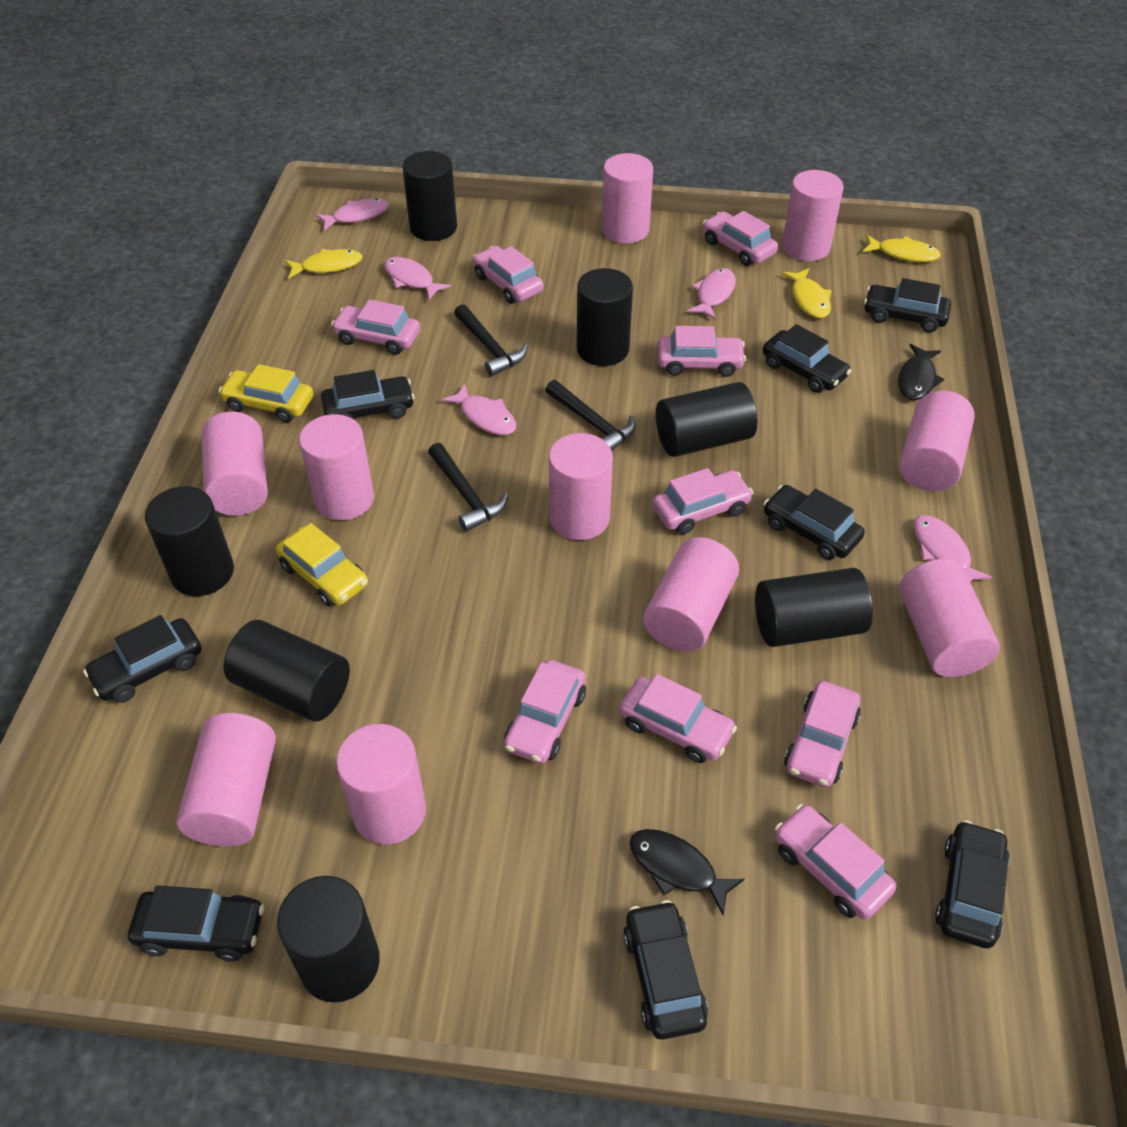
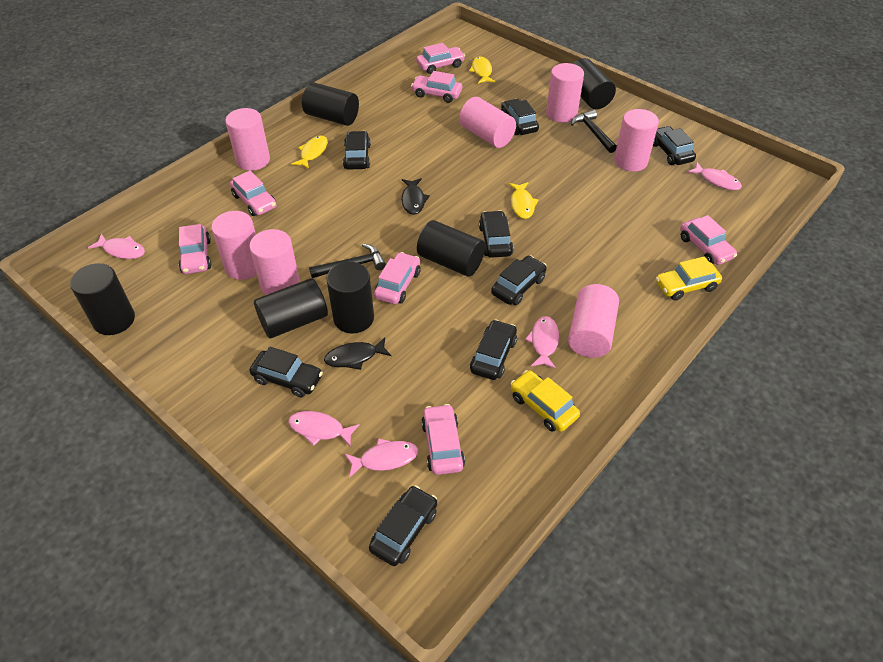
black cylinder: [145,486,234,596] [224,620,350,722] [277,876,380,1003] [402,151,457,241] [577,268,633,366] [656,382,757,457] [755,568,873,647] = 7 -> [70,263,135,335] [254,278,328,338] [302,82,359,126] [326,262,374,334] [417,220,485,277] [573,58,616,109] = 6
black hammer: [428,443,508,532] [454,304,528,377] [545,380,636,451] = 3 -> [309,243,386,278] [571,110,617,153] = 2
pink car: [331,299,420,355] [473,246,544,304] [504,660,586,764] [619,674,737,763] [653,468,753,534] [657,326,746,377] [703,211,778,266] [775,804,896,920] [784,681,861,787] = 9 -> [179,224,211,274] [230,171,277,216] [374,252,421,304] [411,71,462,103] [416,43,465,74] [421,404,465,475] [680,215,737,265] = 7
pink cylinder: [176,713,276,847] [201,412,268,516] [299,414,374,520] [336,724,426,845] [549,433,613,540] [602,153,653,244] [643,537,739,652] [782,170,844,261] [899,391,975,491] [899,559,1000,677] = 10 -> [211,211,257,280] [225,108,270,171] [249,229,300,295] [459,97,516,148] [546,63,584,123] [568,284,619,358] [614,109,659,172] = 7

